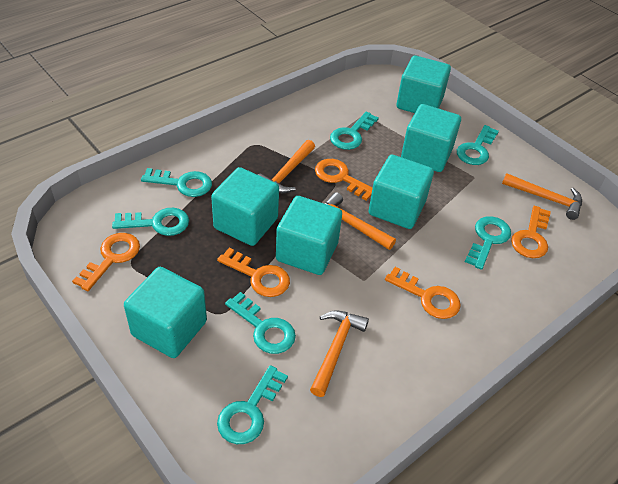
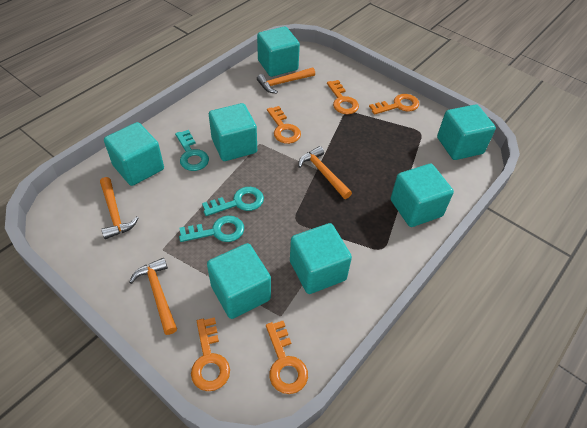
turquoise cube: [124,267,207,358] [211,167,279,246] [276,196,342,275] [369,155,434,229] [397,56,451,113] [401,104,461,172] = 6 -> [104,122,164,186] [207,243,271,319] [209,103,257,161] [257,26,300,77] [290,223,352,294] [391,164,454,227] [437,104,496,160] = 7
turquoise key: [112,208,189,236] [141,168,212,197] [217,365,288,444] [225,292,296,354] [330,112,379,150] [457,125,499,165] [465,216,511,270] = 7 -> [175,130,209,171] [179,216,244,242] [202,187,264,216] = 3

